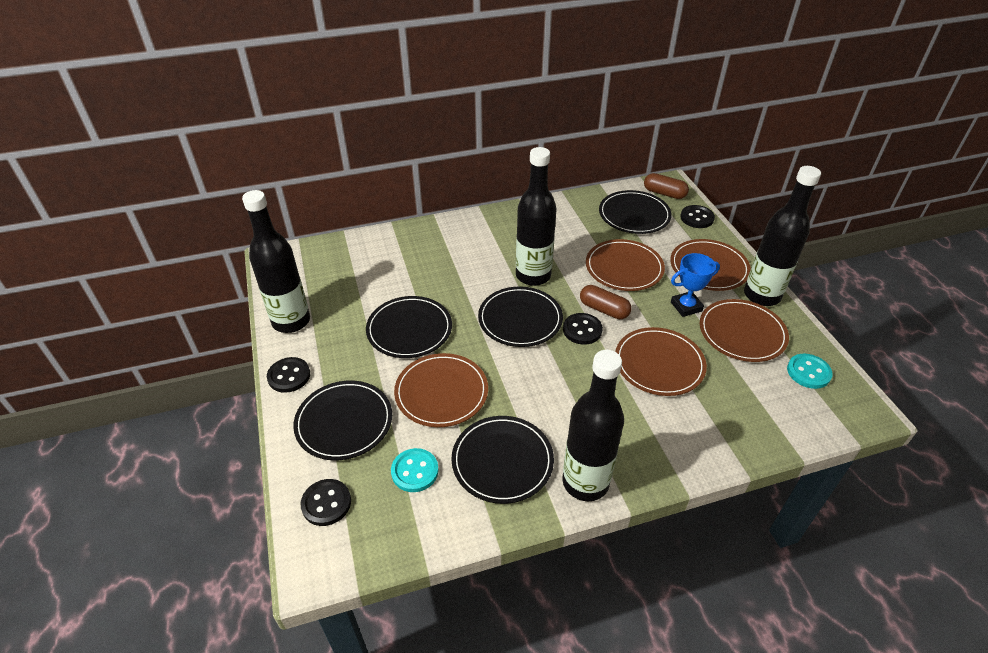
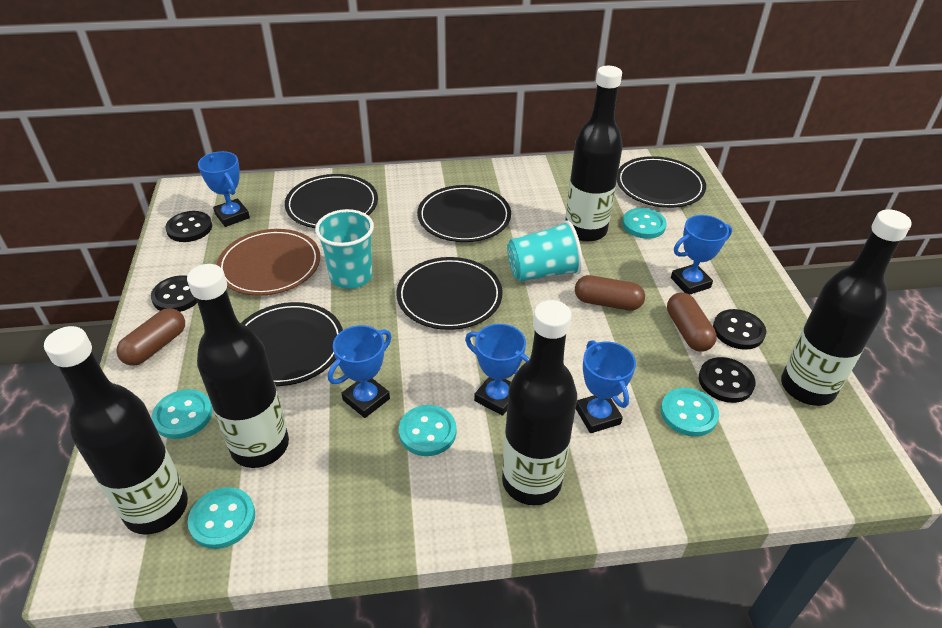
black bottle: [242,190,310,333] [516,147,556,286] [562,350,624,501] [744,166,821,306] = 4 -> [44,326,188,535] [187,264,289,468] [502,300,577,505] [565,66,623,242] [781,209,912,406] = 5
blue trophy: [671,253,720,317] = 1 -> [198,151,250,227] [328,325,391,418] [465,324,530,416] [576,340,636,433] [671,215,732,294] = 5
brown capsule: [580,285,631,319] [644,173,689,199] = 2 -> [116,308,185,366] [575,275,645,311] [667,292,717,352] = 3
brown plate: [394,353,488,427] [586,239,665,291] [615,327,707,396] [670,239,751,291] [700,299,789,362] = 5 -> [217,229,320,296] = 1
turquoise button: [391,448,439,492] [787,354,833,389] = 2 -> [151,389,213,439] [188,487,255,549] [399,405,456,456] [622,208,667,239] [661,388,719,437] = 5
turquoise cup: none = 0 -> [315,209,374,289] [507,220,582,282] = 2

